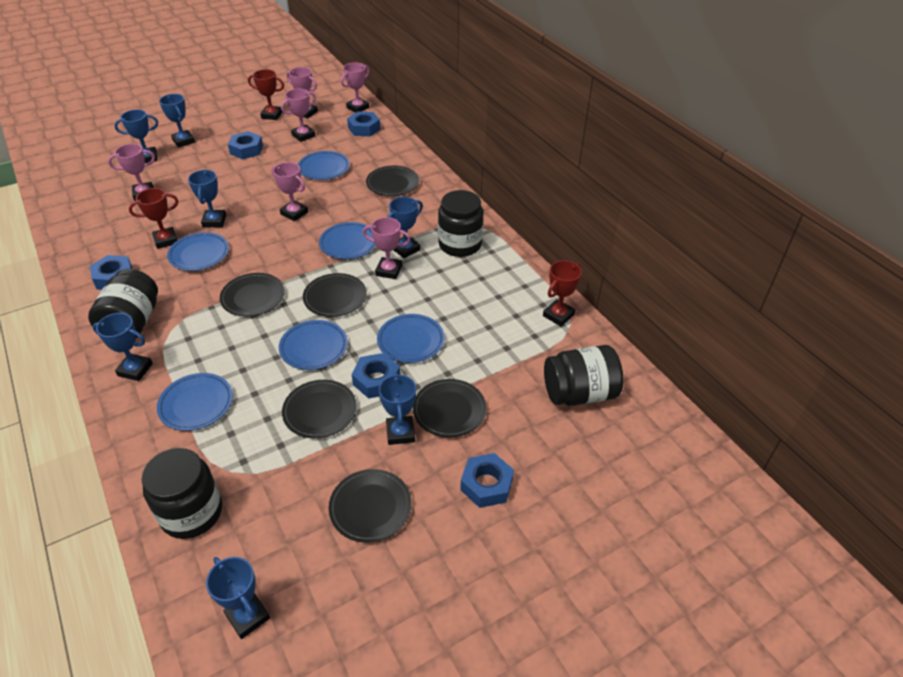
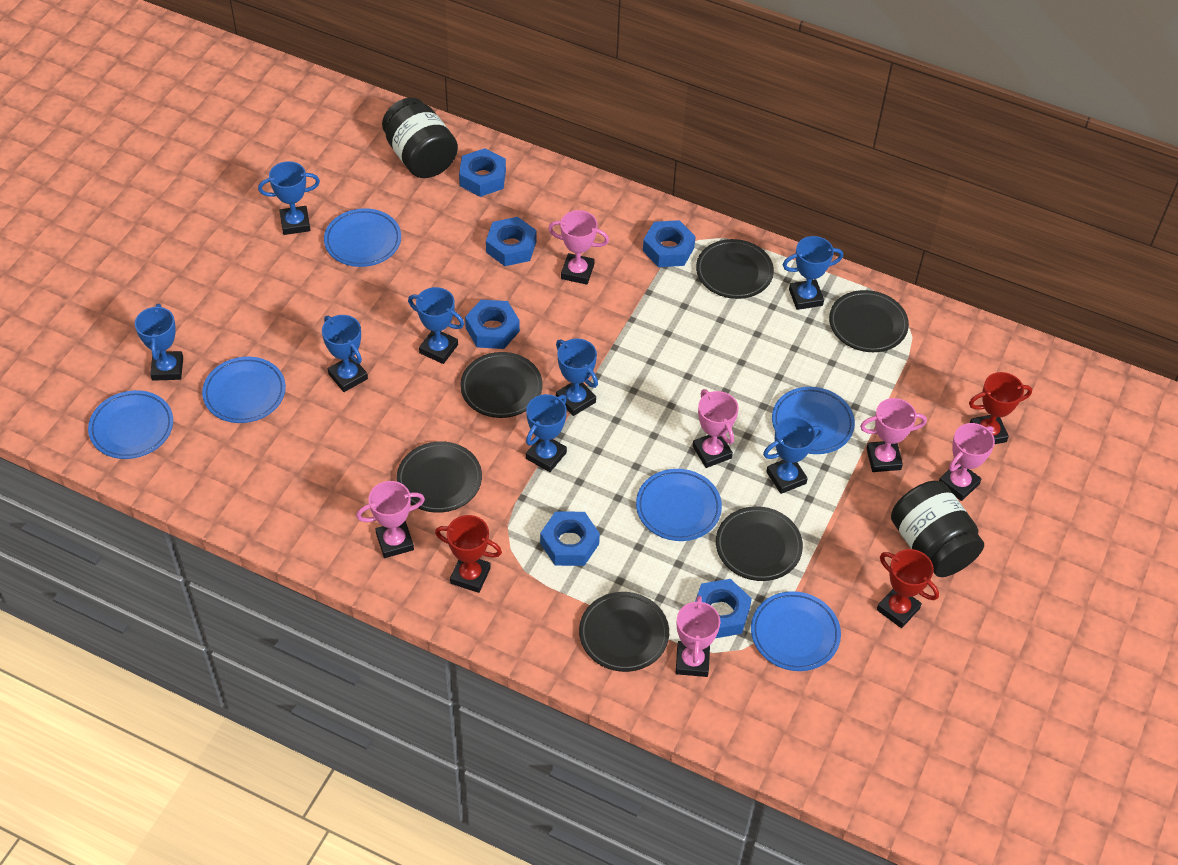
black jar: [88,269,158,338] [142,448,222,539] [438,190,483,257] [544,345,623,406] = 4 -> [382,98,458,178] [891,481,984,577] = 2
blue nut: [90,255,133,290] [228,131,263,159] [347,111,380,136] [352,353,400,399] [460,453,514,508] = 5 -> [459,148,506,197] [465,300,520,349] [486,217,537,266] [540,511,600,566] [643,220,696,267] [695,579,752,638] = 6
blue trophy: [93,313,153,381] [114,109,158,163] [159,94,195,148] [188,170,226,228] [206,557,270,639] [379,372,416,445] [387,197,423,259] = 7 -> [135,304,183,381] [258,161,320,235] [322,315,368,392] [408,287,464,364] [526,394,567,472] [556,338,598,416] [763,417,823,494] [783,236,843,310] = 8

